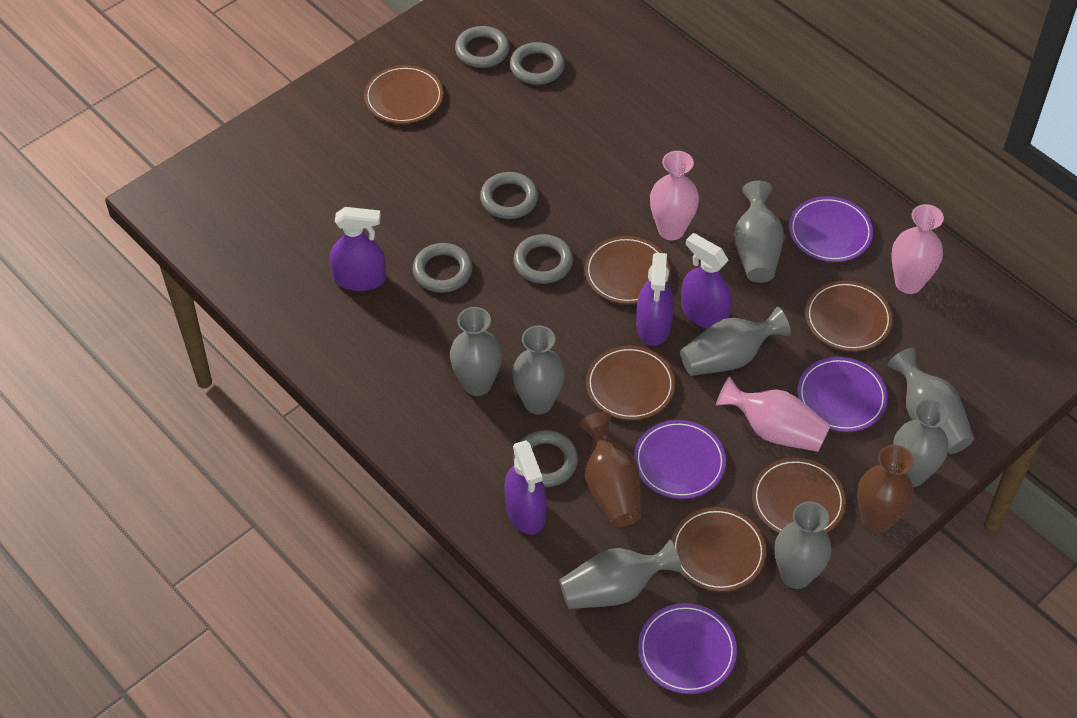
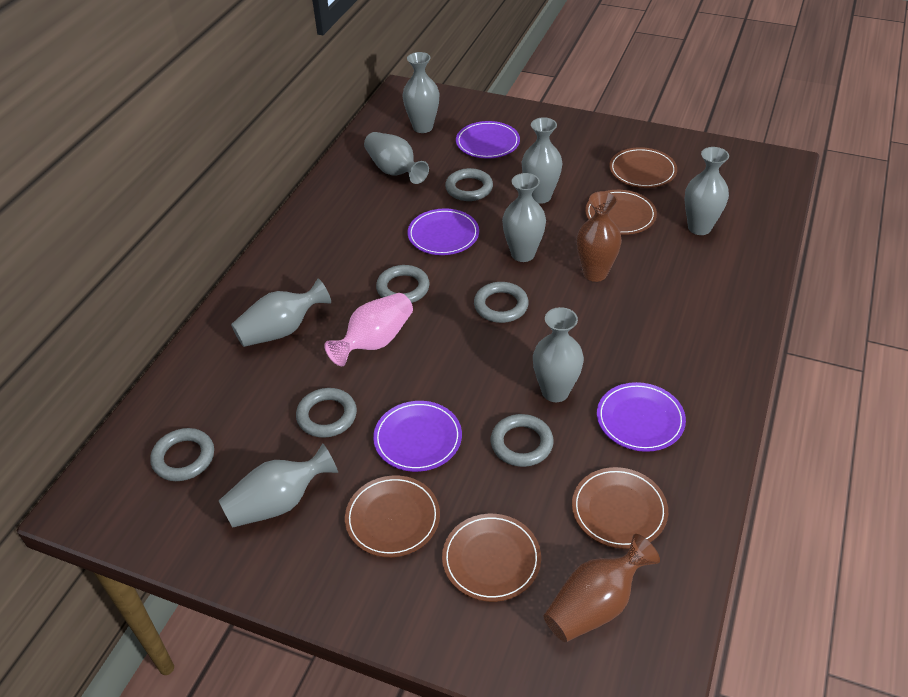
brown plate: [364,65,443,124] [584,236,670,304] [586,346,675,420] [672,507,766,592] [752,458,846,533] [805,281,893,351] = 6 -> [345,475,440,557] [442,514,541,602] [572,467,668,549] [585,190,657,235] [609,147,677,188] = 5
pink vase: [650,151,699,240] [716,376,831,452] [891,204,944,294] = 3 -> [324,293,413,366] = 1
purple spray bottle: [330,207,386,291] [504,440,547,535] [636,253,674,346] [681,233,732,329] = 4 -> none = 0

